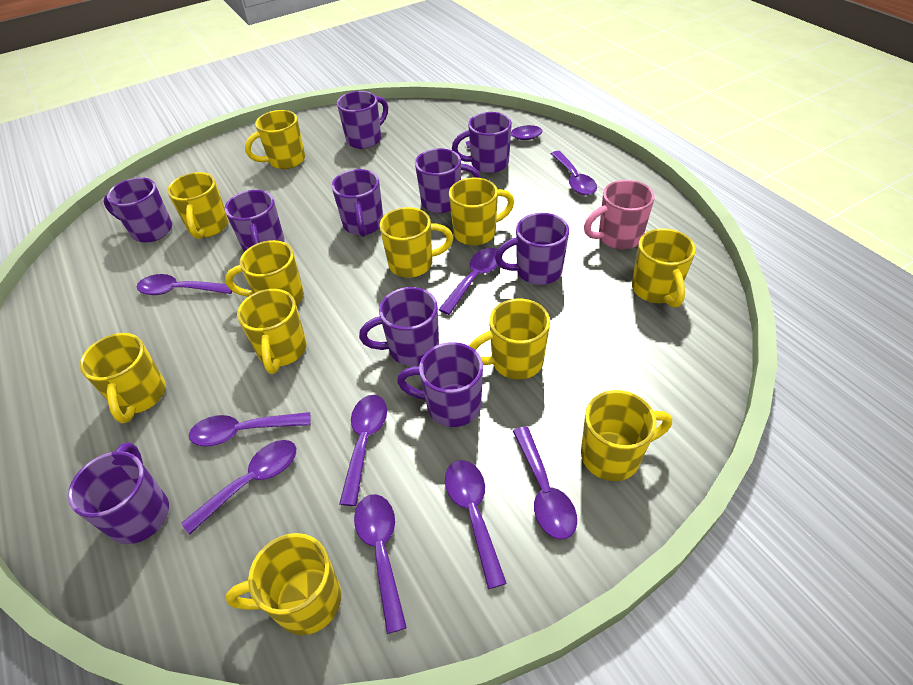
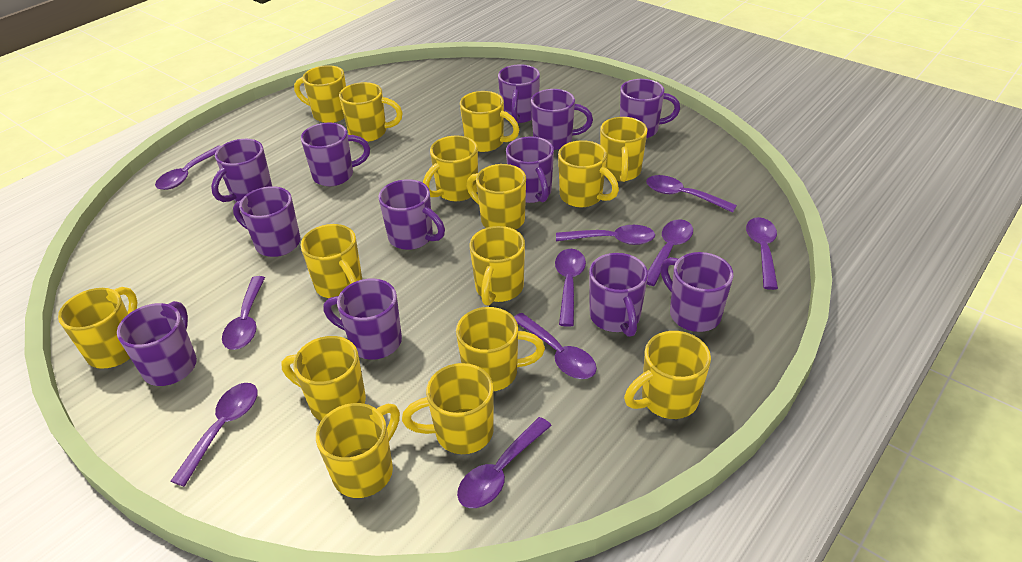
pink mug: [584,180,655,249] = 1 -> none = 0
purple mug: [68,442,169,544] [104,177,172,243] [225,190,284,252] [332,169,383,237] [337,91,388,149] [359,287,439,366] [397,342,483,427] [415,148,481,213] [452,112,512,173] [495,213,569,285] = 10 -> [117,301,197,386] [211,139,272,202] [233,186,301,257] [301,123,370,186] [323,278,402,360] [378,179,445,250] [498,64,540,123] [506,136,554,203] [531,89,593,150] [589,253,648,337] [620,79,680,138] [660,252,734,332] = 12
yellow mug: [80,333,166,423] [167,172,229,239] [225,240,304,306] [226,533,341,635] [237,289,307,374] [245,110,305,169] [379,207,453,278] [449,177,514,246] [469,299,550,380] [581,390,672,481] [632,228,696,308] = 11 -> [58,287,137,369] [281,336,366,421] [294,65,346,123] [300,224,362,298] [316,403,400,498] [339,82,403,142] [402,363,494,454] [423,136,478,201] [456,307,545,391] [460,91,519,152] [466,164,526,230] [469,226,525,306] [558,140,619,208] [600,117,647,182] [624,331,711,419] = 15

